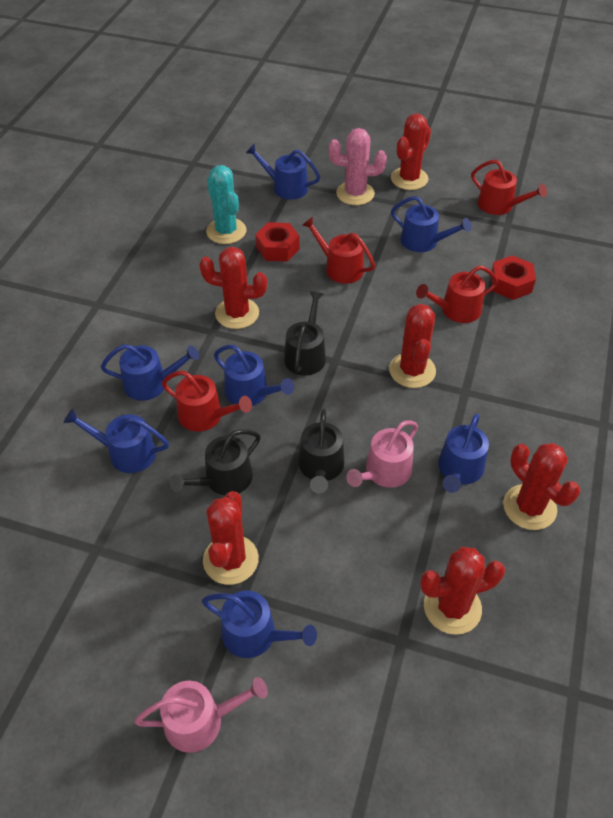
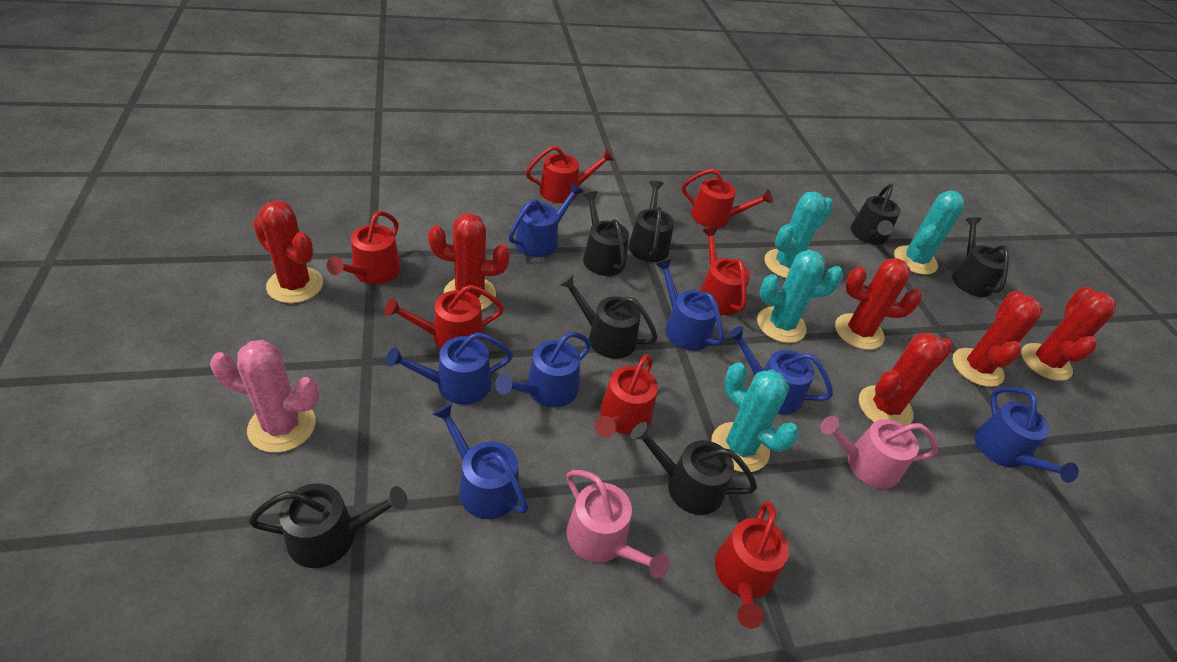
black watering can: [170,429,261,495] [284,291,326,376] [298,409,344,494] = 3 -> [249,483,408,568] [559,274,658,359] [583,191,629,276] [628,181,674,262] [630,422,757,515] [851,184,900,245] [952,217,1010,297] = 7
red nut: [255,222,300,262] [490,255,536,300] = 2 -> none = 0
red watering can: [162,371,252,432] [302,217,375,284] [416,265,498,323] [471,160,547,215] = 4 -> [327,211,401,284] [385,285,504,349] [526,146,615,203] [595,354,658,437] [682,168,773,228] [700,227,750,315] [715,501,789,628] = 7
turquoise cactus: [206,165,246,244] = 1 -> [711,363,799,472] [757,250,843,343] [764,192,833,278] [894,191,964,275] = 4

